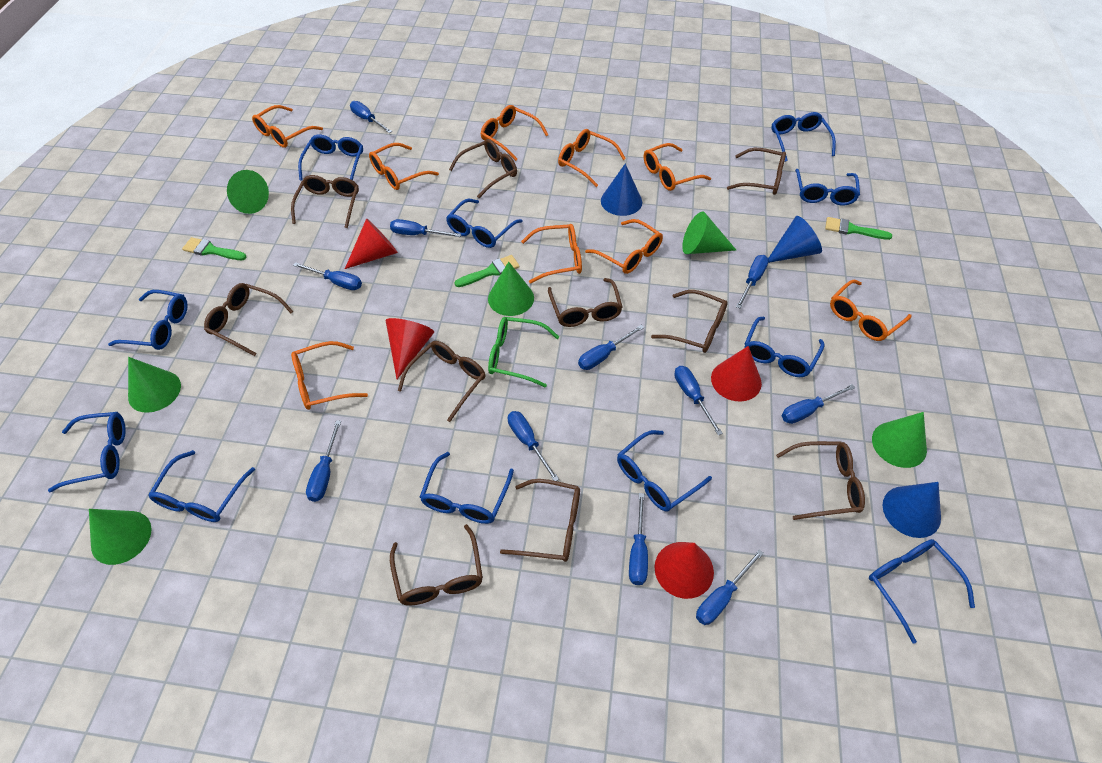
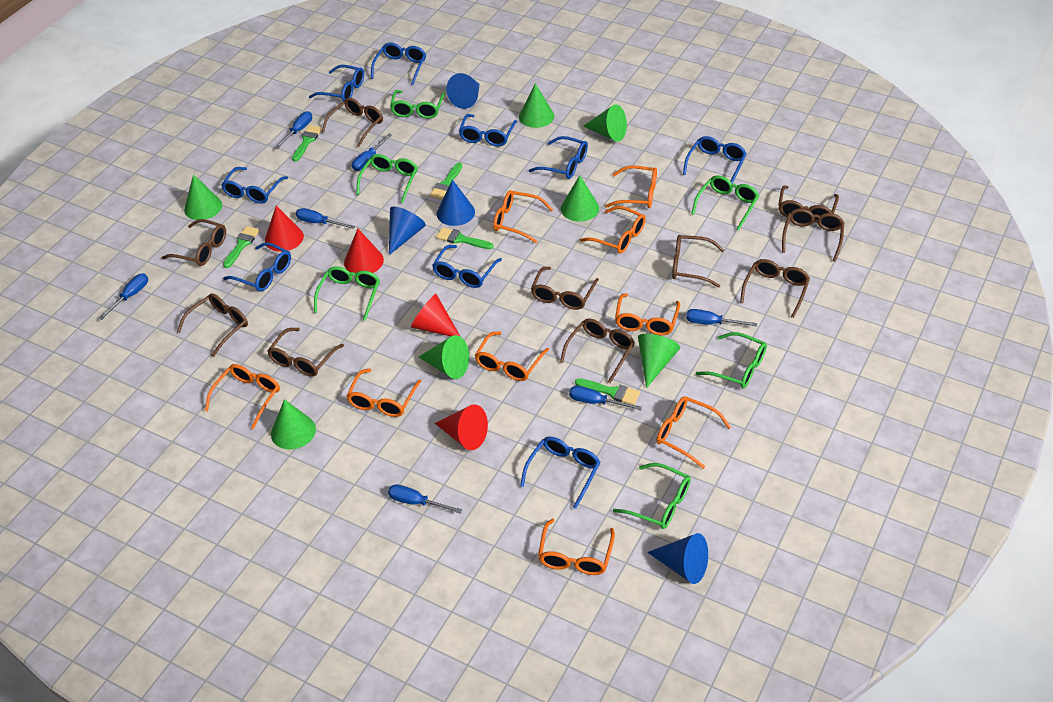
blue cone: [601,163,642,216] [768,216,822,263] [883,482,941,538] = 3 -> [389,207,426,255] [437,179,475,226] [446,73,480,109] [647,533,708,584] = 4
blue glasses: [48,412,126,493] [108,290,188,350] [148,450,255,522] [298,134,363,180] [420,452,514,524] [446,199,523,248] [617,430,712,512] [744,317,825,377] [771,112,836,162] [795,169,860,205] [869,539,975,644] = 11 -> [221,167,288,204] [223,242,291,292] [309,65,364,101] [371,43,426,85] [432,245,502,288] [459,114,517,146] [520,437,600,509] [529,136,588,179] [683,136,747,183] = 9
blue screwdriver: [293,262,362,290] [306,420,341,502] [350,101,392,133] [390,219,461,237] [508,411,559,481] [578,325,644,370] [629,493,648,585] [674,366,723,435] [696,550,764,625] [736,255,769,309] [782,384,855,424] = 11 -> [98,273,148,320] [275,111,312,149] [296,208,355,229] [352,134,392,171] [388,484,463,513] [569,386,642,410] [686,309,757,327] = 7
green brush: [182,237,247,260] [455,255,520,287] [825,217,892,240] = 3 -> [223,226,260,268] [292,125,322,162] [430,163,462,200] [436,227,493,249] [575,378,640,405] = 5
green cone: [89,509,152,565] [128,357,181,413] [227,170,269,214] [488,262,534,316] [682,211,736,254] [872,412,927,468] = 6 -> [184,174,222,220] [271,399,316,449] [419,335,469,379] [519,84,554,128] [561,175,599,222] [583,104,627,142] [638,334,680,388] = 7
green glasses: [488,317,559,388] = 1 -> [314,266,380,321] [356,154,418,203] [390,90,445,119] [613,463,691,529] [691,175,759,230] [696,332,767,389] = 6

